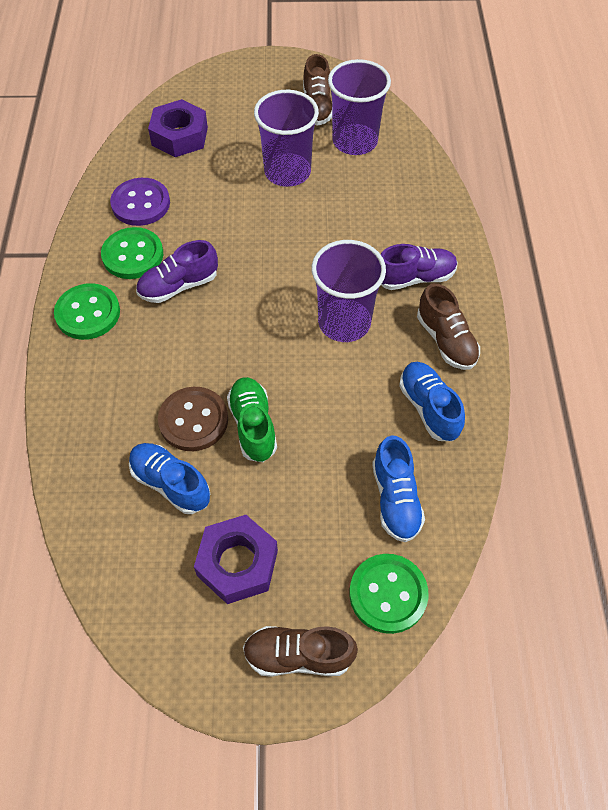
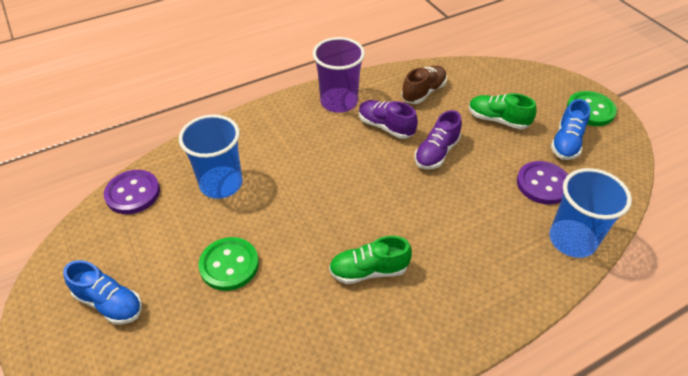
blue cup: none = 0 -> [179,115,242,199] [549,168,632,258] = 2
blue shoe: [129,443,210,514] [372,435,425,542] [399,362,465,441] = 3 -> [63,260,142,324] [551,99,590,160] = 2
brown button: [158,387,228,451] = 1 -> none = 0
brown shoe: [243,626,358,677] [303,54,332,126] [417,283,480,370] = 3 -> [401,65,447,104] = 1
green button: [54,283,120,340] [101,227,163,279] [349,554,429,634] = 3 -> [198,237,259,291] [567,91,617,126] = 2
green shoe: [227,377,277,462] = 1 -> [329,236,412,284] [469,93,537,129] = 2
purple button: [110,178,170,226] = 1 -> [104,170,160,214] [517,161,568,205] = 2
purple cup: [254,90,319,187] [311,240,386,342] [328,59,391,155] = 3 -> [313,37,365,113] = 1
purple nut: [148,99,208,157] [194,515,278,604] = 2 -> none = 0

